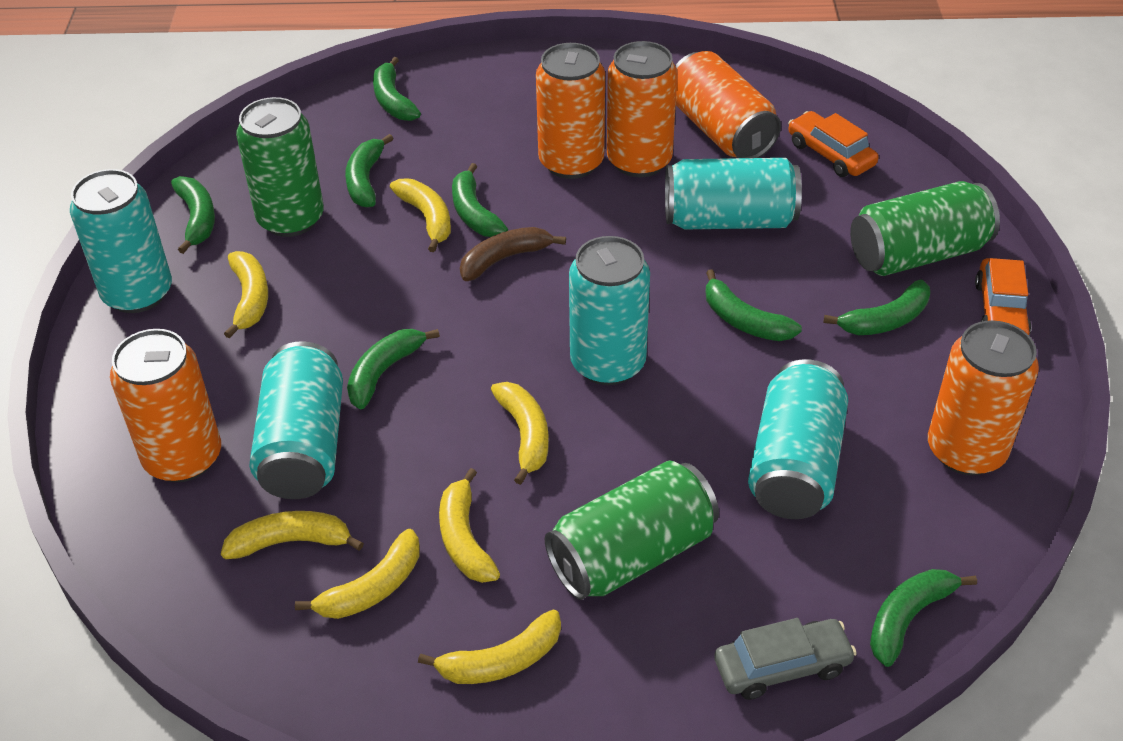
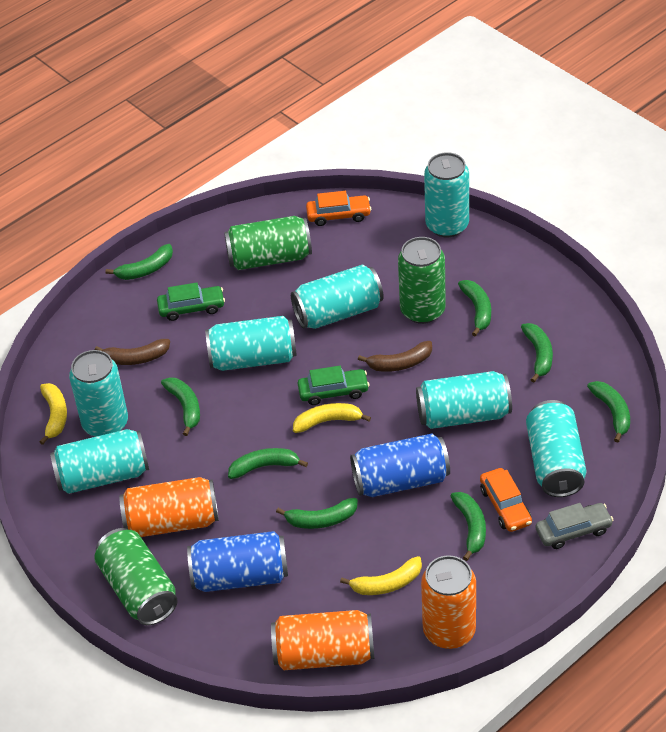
blue can: none = 0 -> [187,531,288,592] [350,433,450,497] = 2
brown banana: [460,227,566,281] = 1 -> [95,339,170,365] [358,341,432,372] = 2
green car: none = 0 -> [157,283,225,321] [298,366,369,405] = 2
orange can: [110,329,221,482] [536,43,605,179] [607,41,677,177] [675,51,781,158] [928,320,1039,475] = 5 -> [119,477,219,537] [271,610,374,670] [421,555,476,649] = 3
turquoise can: [70,169,172,313] [249,341,343,499] [569,236,650,385] [665,158,802,230] [748,359,848,519] = 5 -> [50,429,149,494] [69,350,128,437] [205,316,297,371] [291,265,384,329] [416,371,512,429] [424,152,469,238] [526,400,586,497] = 7
yellow banana: [221,511,364,559] [224,251,268,338] [295,529,419,619] [390,179,451,252] [418,610,561,684] [439,468,500,583] [491,382,549,485] = 7 -> [39,383,67,445] [293,403,371,433] [340,556,422,595] = 3

